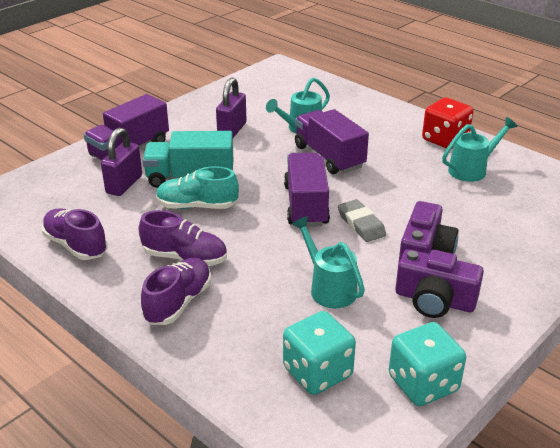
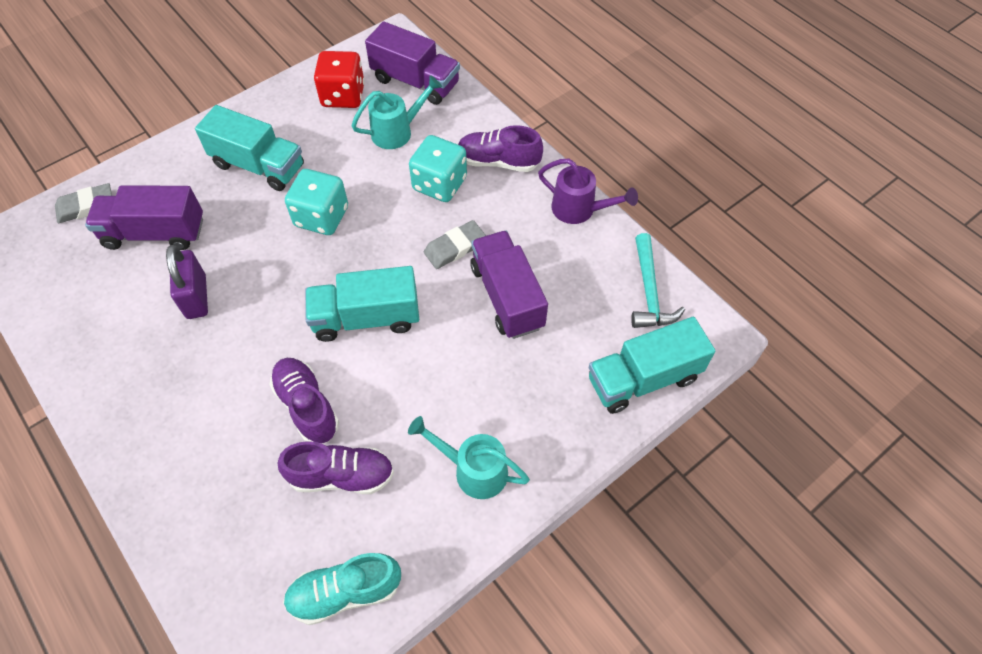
grey eraser: [338,199,386,242] = 1 -> [55,183,112,223] [424,220,486,269] = 2
purple camera: [395,249,484,318] [398,201,458,264] = 2 -> none = 0
purple padlock: [101,128,142,196] [216,77,247,138] = 2 -> [166,245,208,319] = 1
purple watering can: none = 0 -> [538,159,638,224] = 1
turquoise hammer: none = 0 -> [631,233,685,328] = 1
turquoise truck: [143,131,233,188] = 1 -> [195,105,304,191] [305,266,419,342] [589,317,715,414] = 3
turquoise watering can: [266,77,330,133] [292,216,365,308] [442,117,518,182] = 3 -> [351,75,442,149] [408,416,530,499] = 2

